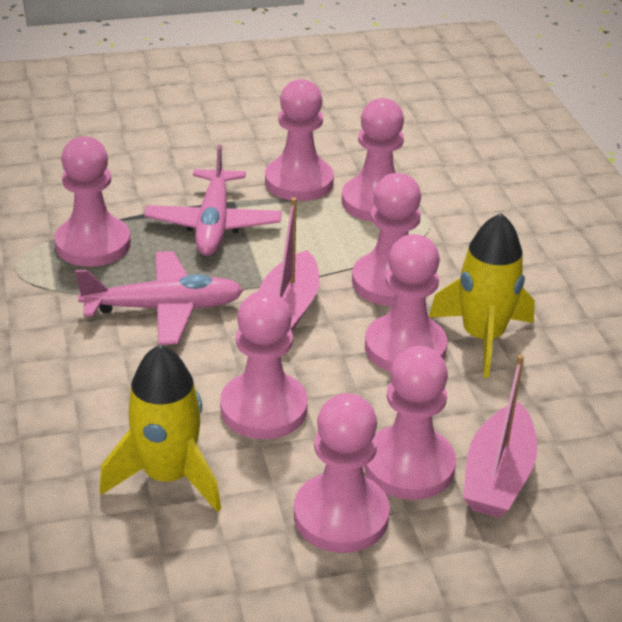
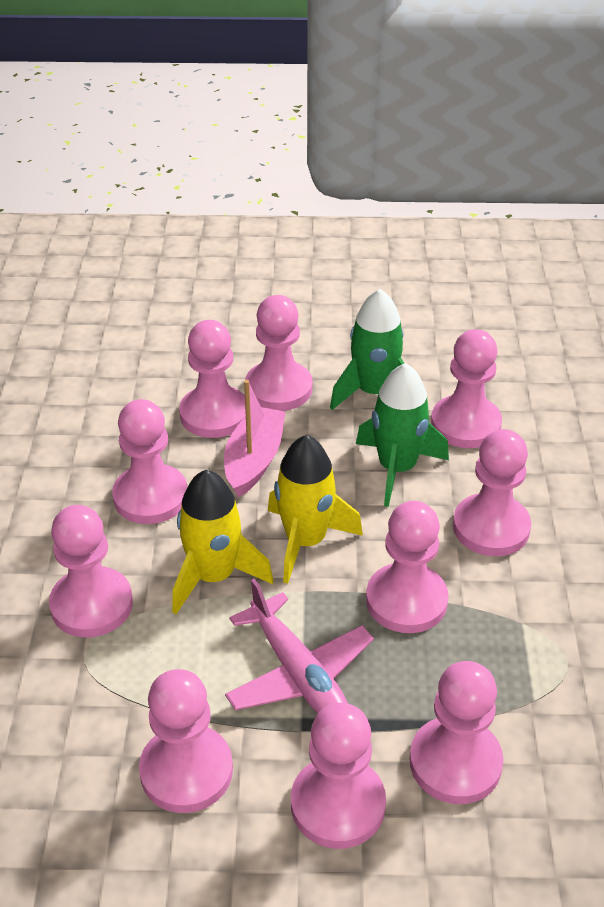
green rocket: none = 0 -> [330,289,404,410] [356,363,449,507] = 2
pink boat: [258,197,319,331] [463,354,537,518] = 2 -> [224,380,285,497] = 1
pink pawn: [54,136,131,267] [220,291,308,439] [265,79,334,201] [294,393,390,553] [342,98,404,221] [352,173,421,306] [364,346,456,500] [365,234,447,372] = 8 -> [49,505,133,638] [112,399,187,524] [139,669,233,813] [179,320,246,438] [245,295,313,411] [291,703,386,849] [366,501,449,633] [409,661,503,804] [431,329,502,448] [453,429,531,556] = 10
pink plane: [75,251,243,345] [144,145,282,256] = 2 -> [225,579,374,714] = 1

